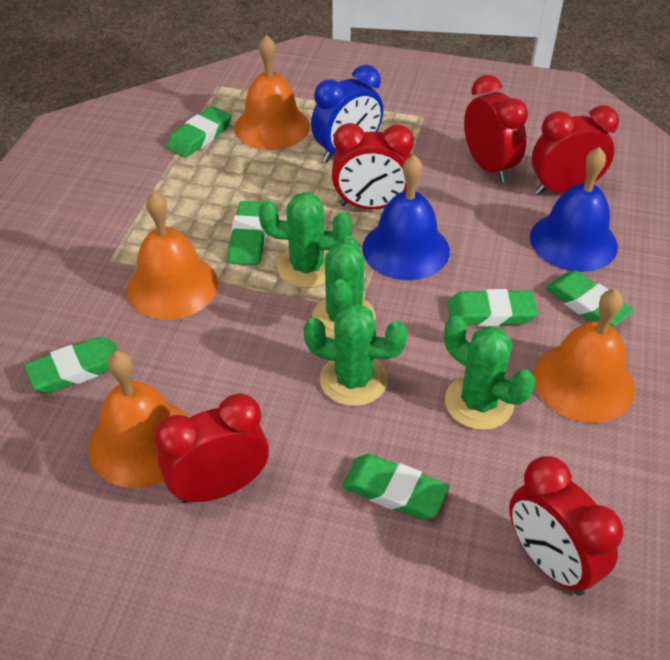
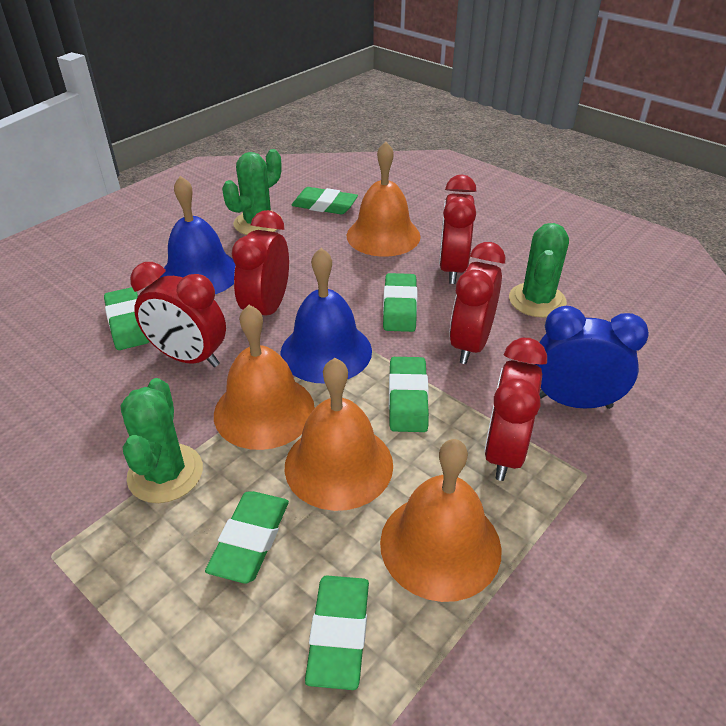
green cactus: [259,192,352,288] [304,303,408,406] [312,235,376,339] [444,315,535,430] = 4 -> [121,378,203,503] [222,149,282,235] [509,223,569,318] = 3

